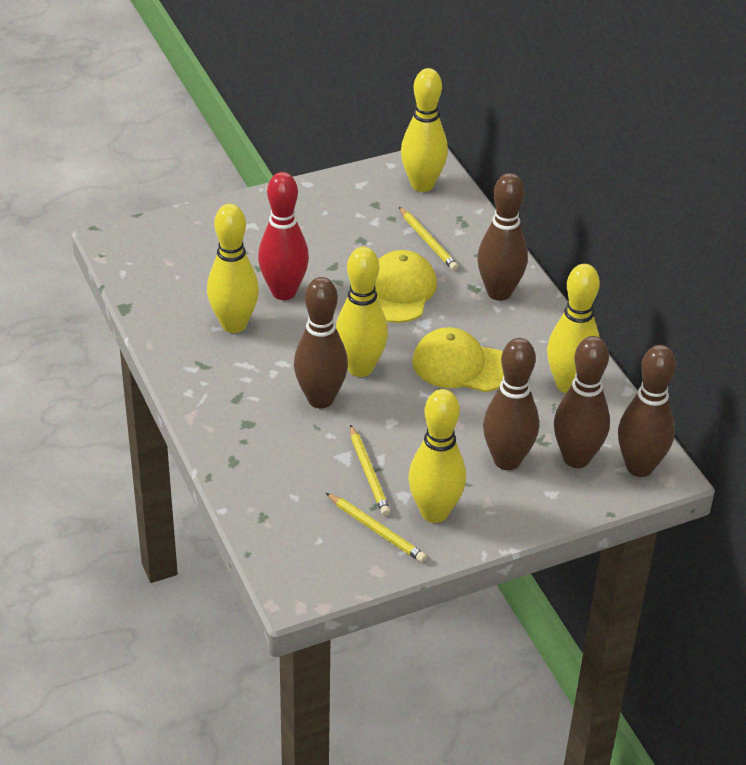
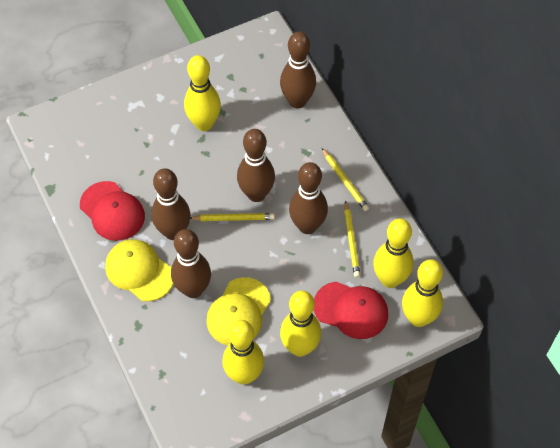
red bowling pin: [258,172,309,300] = 1 -> none = 0
red cap: none = 0 -> [80,181,145,241] [314,282,388,339] = 2

